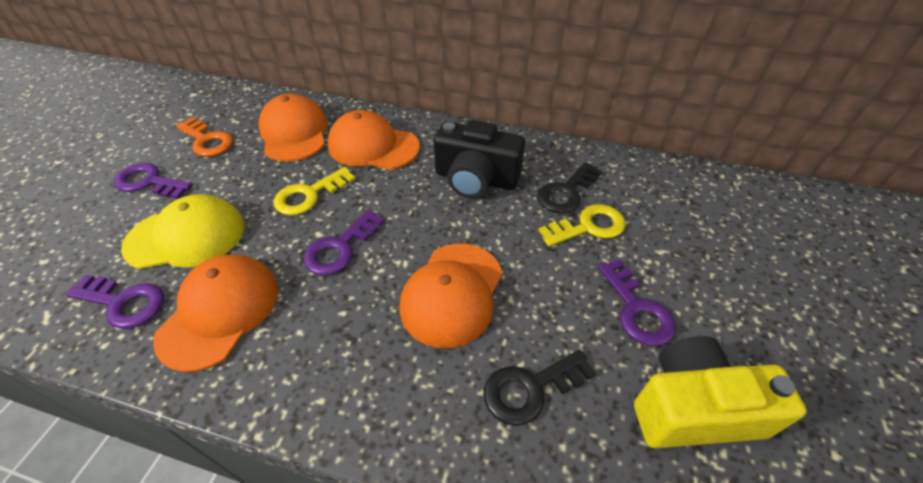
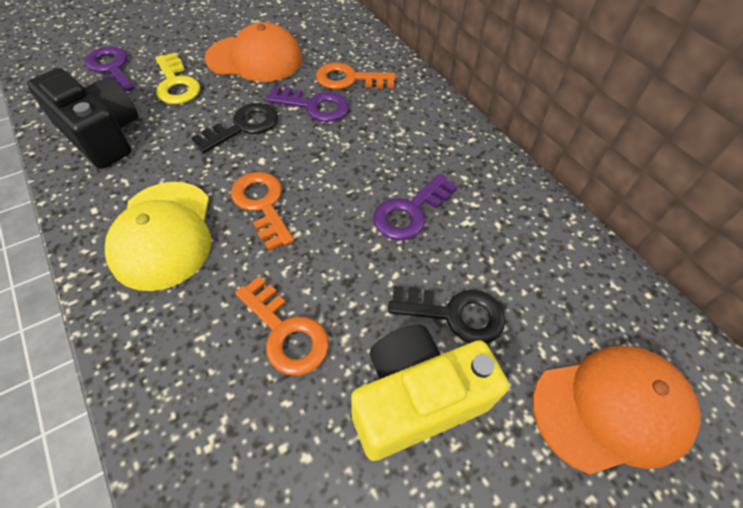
orange cap: [153,255,278,372] [258,94,327,162] [327,110,420,170] [399,244,503,348] = 4 -> [205,22,302,82] [533,346,701,475] = 2
orange key: [176,117,233,157] = 1 -> [231,172,294,251] [235,276,329,376] [316,63,396,89] = 3
purple key: [66,275,164,329] [114,163,193,199] [303,210,385,275] [598,259,676,346] = 4 -> [85,46,135,92] [266,86,349,122] [374,174,458,240] = 3
yellow key: [274,167,356,215] [539,204,626,247] = 2 -> [155,53,200,104] = 1

